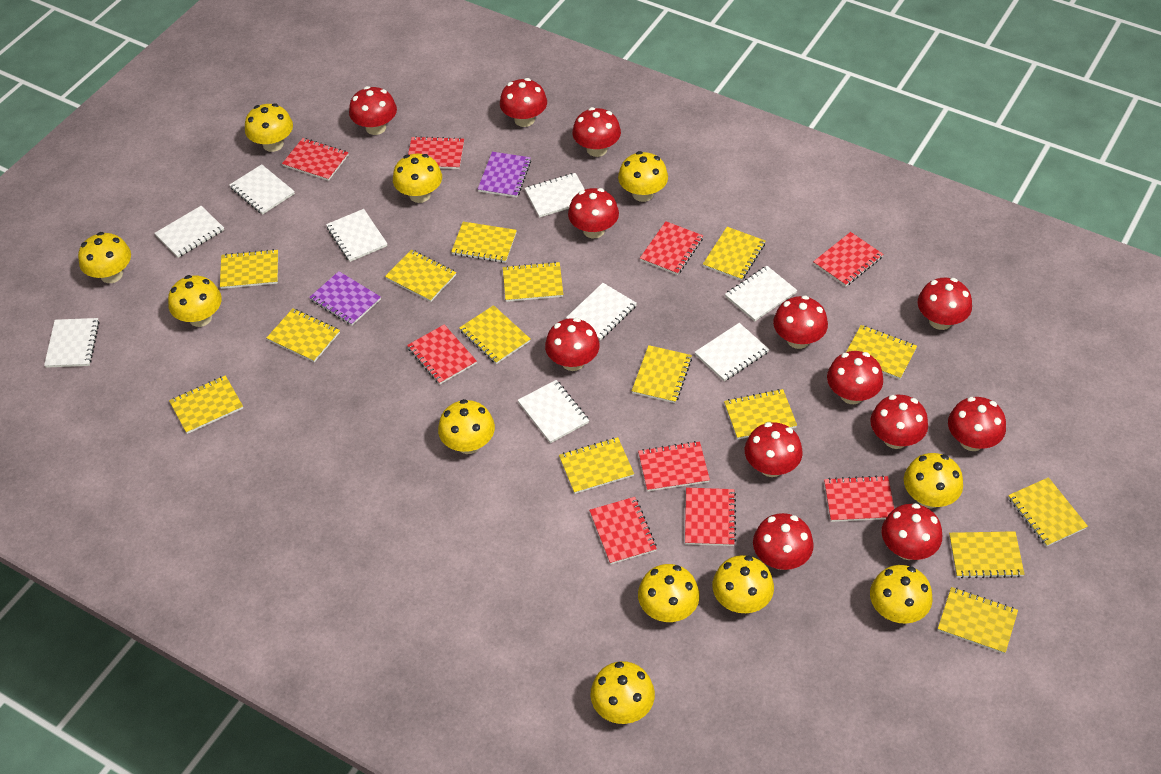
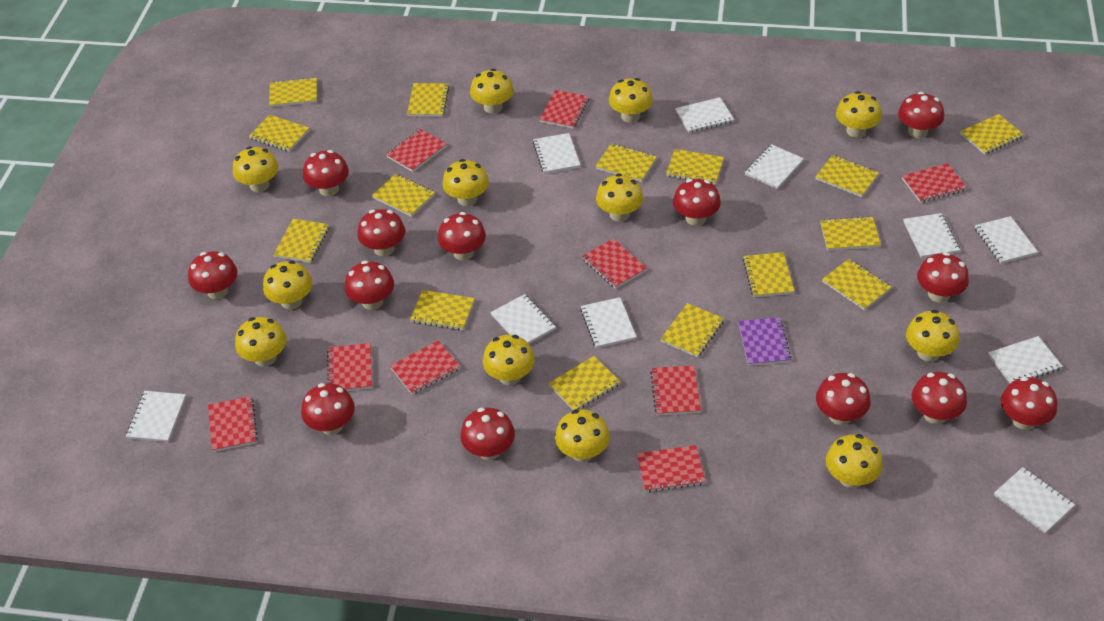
purple notebook: [309,271,381,325] [478,152,531,198] = 2 -> [738,317,791,366] = 1
white notebook: [44,318,100,368] [154,206,224,258] [230,164,295,215] [326,209,387,262] [518,380,589,443] [525,173,585,218] [566,283,637,340] [695,323,769,381] [725,266,797,321] = 9 -> [126,391,186,442] [490,294,556,344] [533,133,580,174] [580,297,636,348] [675,97,734,133] [745,144,804,189] [903,213,960,258] [975,216,1038,264] [988,336,1063,383] [994,467,1075,533] = 10
yellow mushroom: [78,232,131,283] [168,275,222,327] [245,103,293,152] [393,153,442,203] [438,399,495,454] [590,661,655,724] [618,151,668,202] [638,564,700,622] [712,555,774,613] [870,565,933,624] [904,453,963,509] = 11 -> [233,146,278,192] [235,317,287,367] [263,261,312,310] [442,159,489,206] [470,69,514,114] [483,335,535,385] [555,409,610,462] [596,174,643,222] [609,78,653,123] [826,434,883,488] [836,91,882,138] [906,310,959,362] = 12

